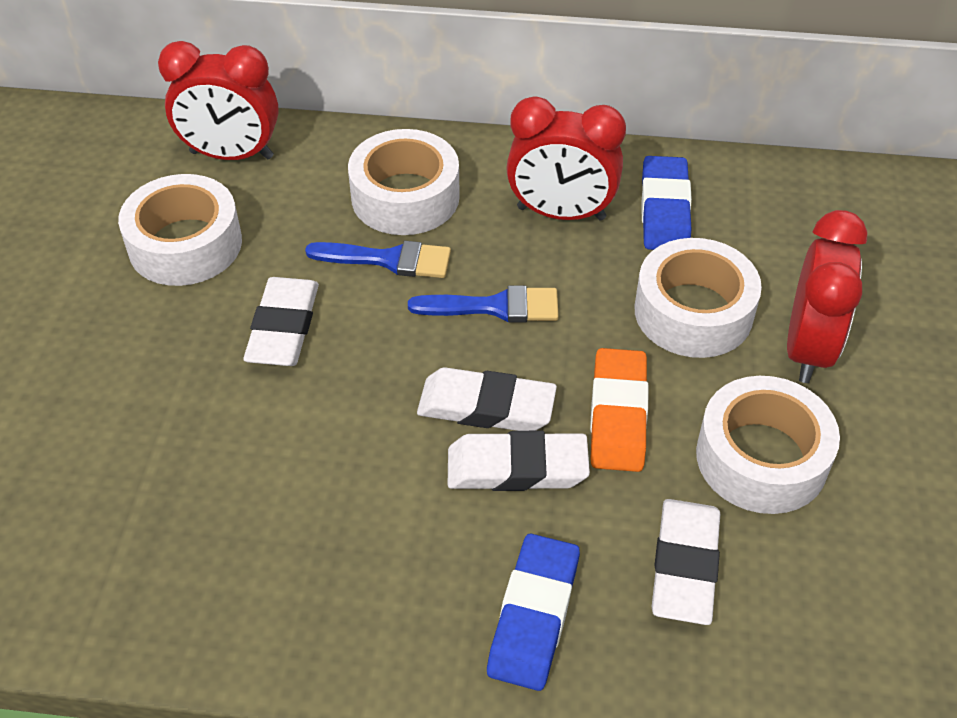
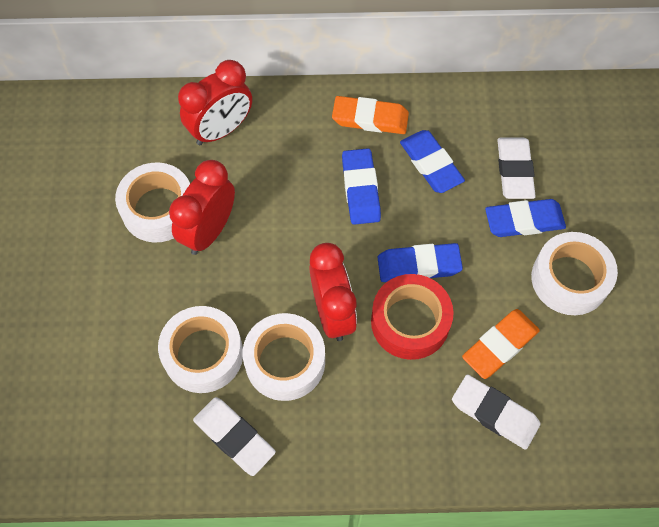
blue brush: [305,241,451,278] [408,285,559,322] = 2 -> none = 0
blue eraser: [487,534,580,691] [641,156,692,250] = 2 -> [342,148,381,225] [377,243,463,282] [400,130,465,193] [485,199,566,237] = 4
orange eraser: [590,348,648,472] = 1 -> [332,96,409,134] [462,309,540,379] = 2
red tape: none = 0 -> [371,274,454,360] = 1
white eraser: [243,277,319,366] [417,367,557,431] [448,431,590,491] [652,499,720,625] = 4 -> [193,397,276,476] [452,375,541,450] [497,137,536,199] = 3

